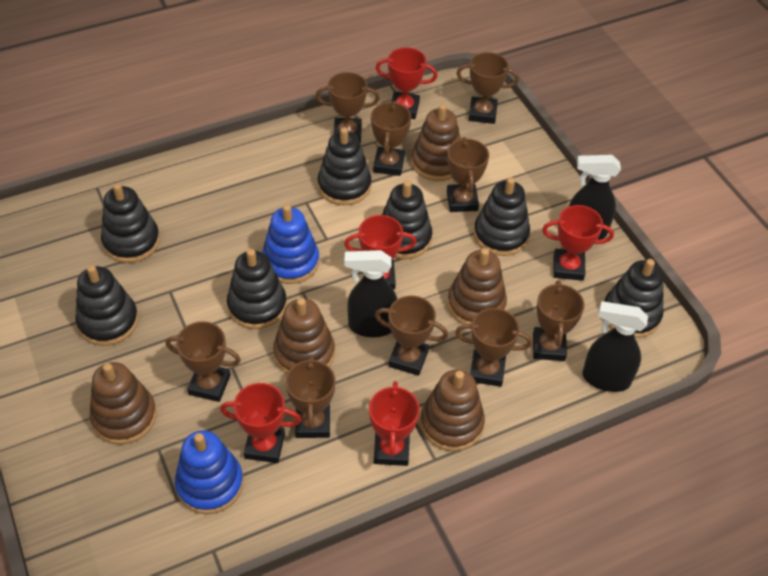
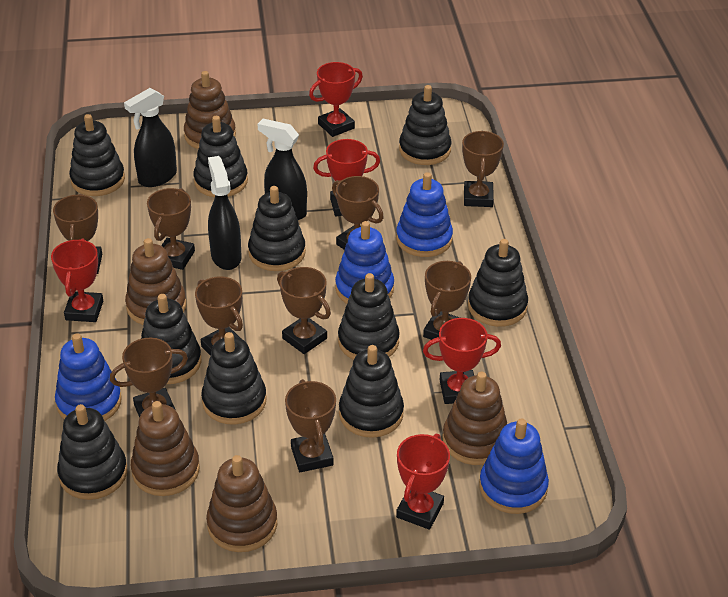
black stacking toy: [75,265,139,346] [101,183,160,263] [227,249,287,329] [318,127,372,205] [382,180,432,259] [474,177,530,256] [604,259,664,338] = 7 -> [57,404,127,500] [69,114,125,196] [141,294,201,384] [193,116,248,197] [201,332,267,425] [248,186,306,271] [338,273,400,360] [339,345,404,438] [399,85,451,165] [468,239,528,327] = 10
blue stacking toy: [175,430,243,514] [262,204,319,284] = 2 -> [55,333,122,421] [335,221,394,304] [396,172,453,257] [479,418,549,514] = 4

